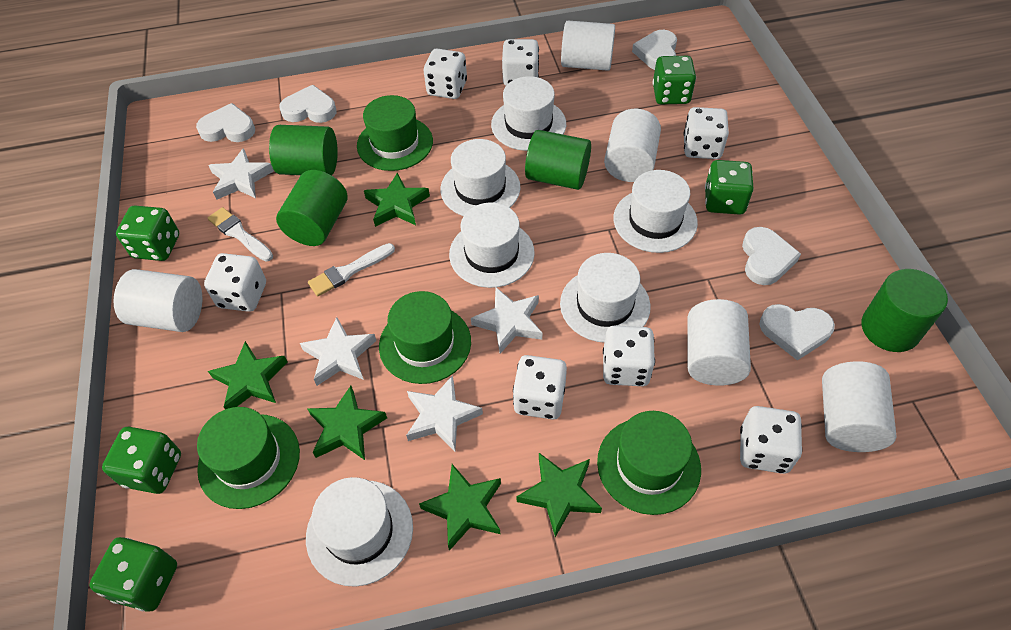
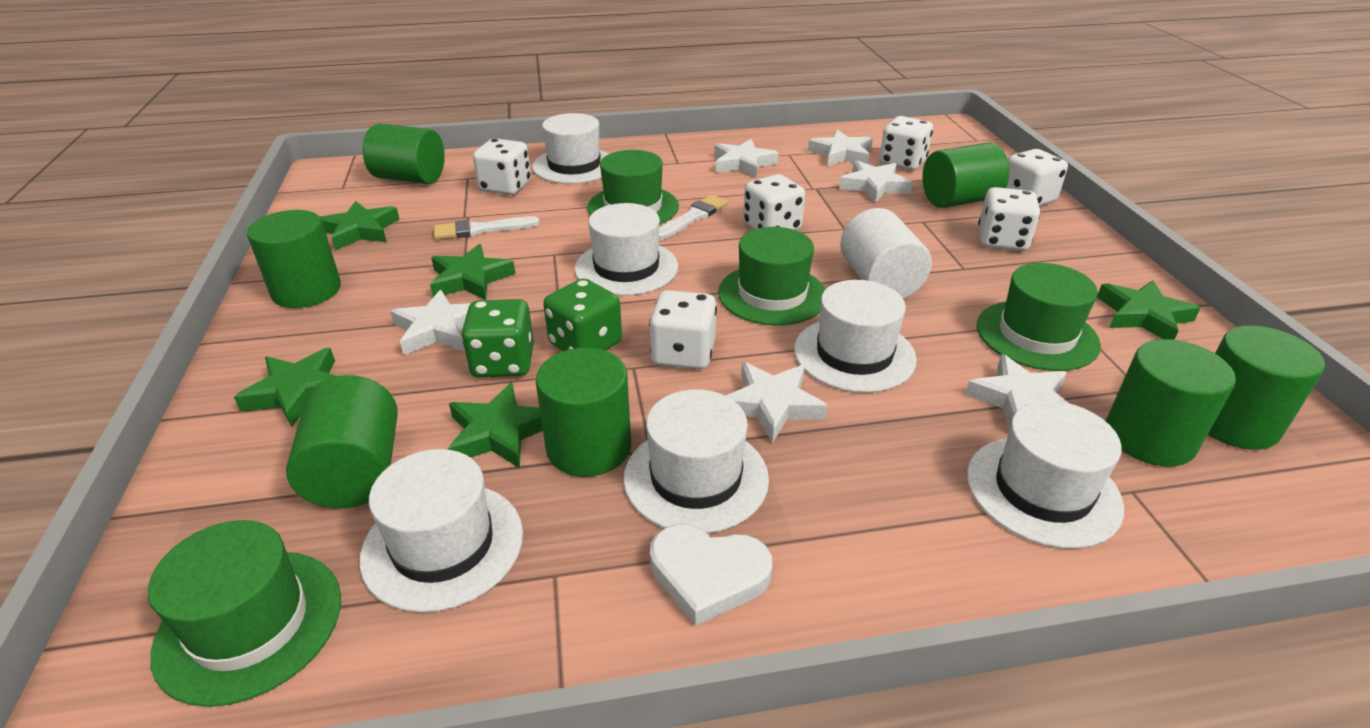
green cylinder: [269,125,338,175] [276,170,347,246] [525,130,591,190] [862,269,948,352] = 4 -> [247,210,341,308] [286,375,398,508] [363,123,445,184] [536,348,631,477] [922,142,1010,208] [1106,339,1236,466] [1208,326,1325,450] = 7
green dice: [89,537,177,612] [102,427,181,494] [116,205,179,261] [653,56,696,104] [705,160,754,215] = 5 -> [461,299,534,377] [543,278,622,351] = 2
white cylinder: [114,269,202,332] [561,20,615,71] [604,109,661,182] [688,299,751,386] [822,361,897,452] = 5 -> [840,208,932,298] = 1
white dice: [204,253,266,312] [424,49,467,99] [502,39,539,86] [513,355,567,419] [603,326,655,386] [684,107,729,159] [740,406,803,474] = 7 -> [473,138,531,195] [649,290,717,369] [743,174,805,230] [879,116,933,170] [978,187,1040,251] [1006,149,1068,206] = 6
white heart: [196,103,255,142] [279,85,336,123] [632,30,677,70] [742,227,801,285] [759,304,835,361] = 5 -> [650,524,772,626] = 1
white star: [208,148,274,200] [300,317,376,386] [406,375,483,452] [471,287,542,354] = 4 -> [390,290,471,355] [714,139,779,178] [726,362,828,443] [808,130,873,166] [839,160,913,203] [965,354,1070,428] = 6

